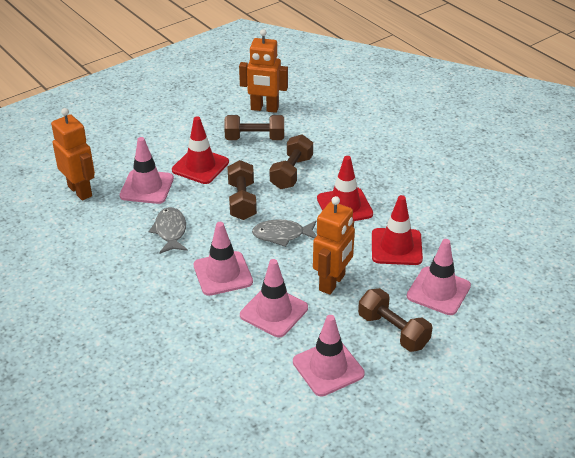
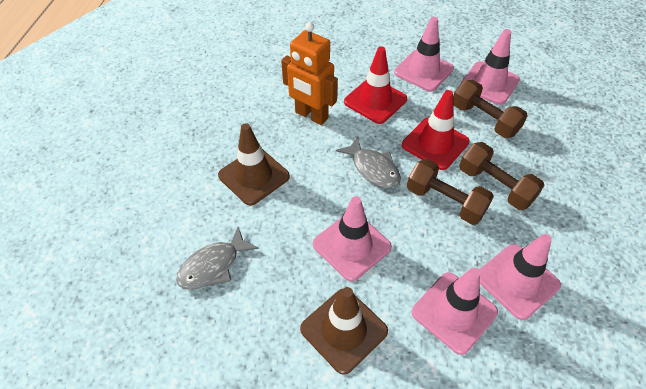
brown dumbbell: [224,115,284,140] [227,160,257,220] [270,134,313,189] [358,288,433,352] = 4 -> [407,159,494,225] [453,80,528,138] [459,142,544,210] = 3
brown traffic cone: none = 0 -> [218,123,290,206] [300,287,388,375] = 2
orange robot: [51,108,95,201] [239,29,288,113] [313,196,355,295] = 3 -> [281,22,338,125] = 1
red traffic cone: [172,117,229,184] [317,156,373,221] [372,195,423,265] = 3 -> [344,47,407,124] [402,90,470,170] = 2

